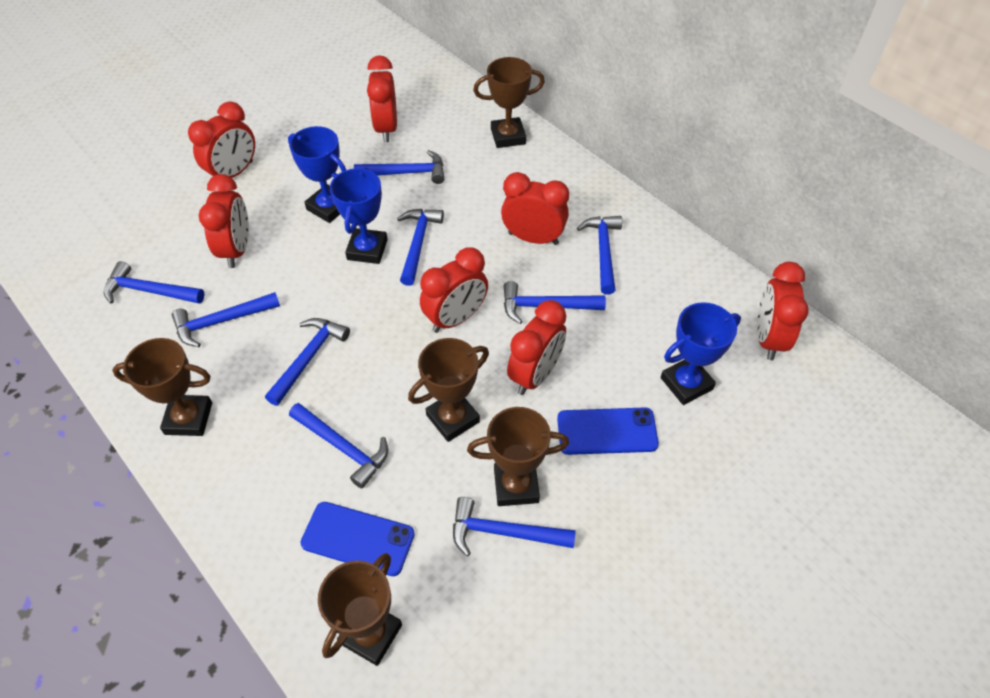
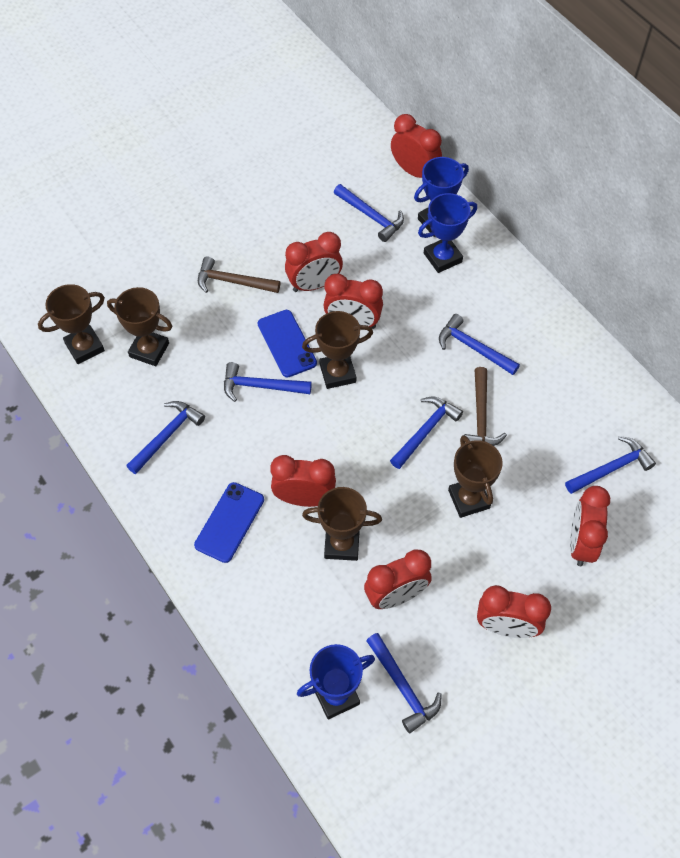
blue hammer: [104,261,204,304] [172,292,280,347] [265,318,350,406] [289,403,388,489] [354,150,445,184] [397,209,444,286] [453,497,576,556] [504,281,606,324] [577,216,622,295] = 9 -> [126,401,205,474] [224,362,312,402] [334,184,404,242] [366,633,441,733] [390,397,463,469] [439,314,520,375] [565,436,656,494] = 7
brown hammer: none = 0 -> [198,256,280,293] [464,367,507,446] = 2

